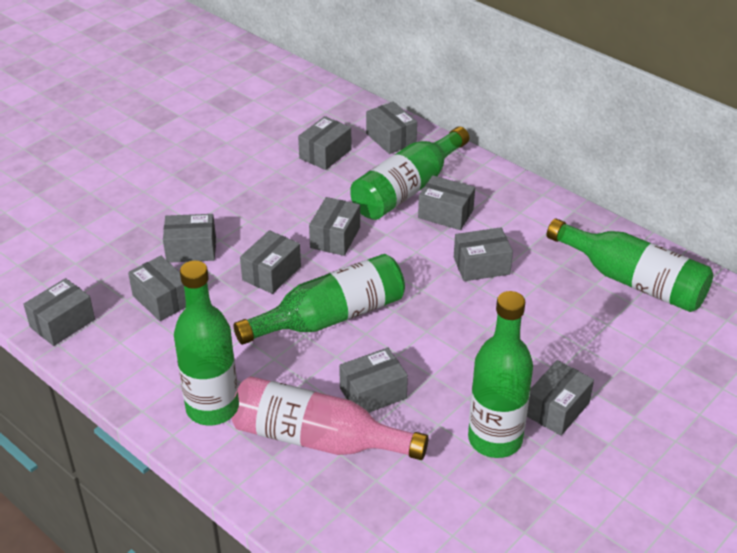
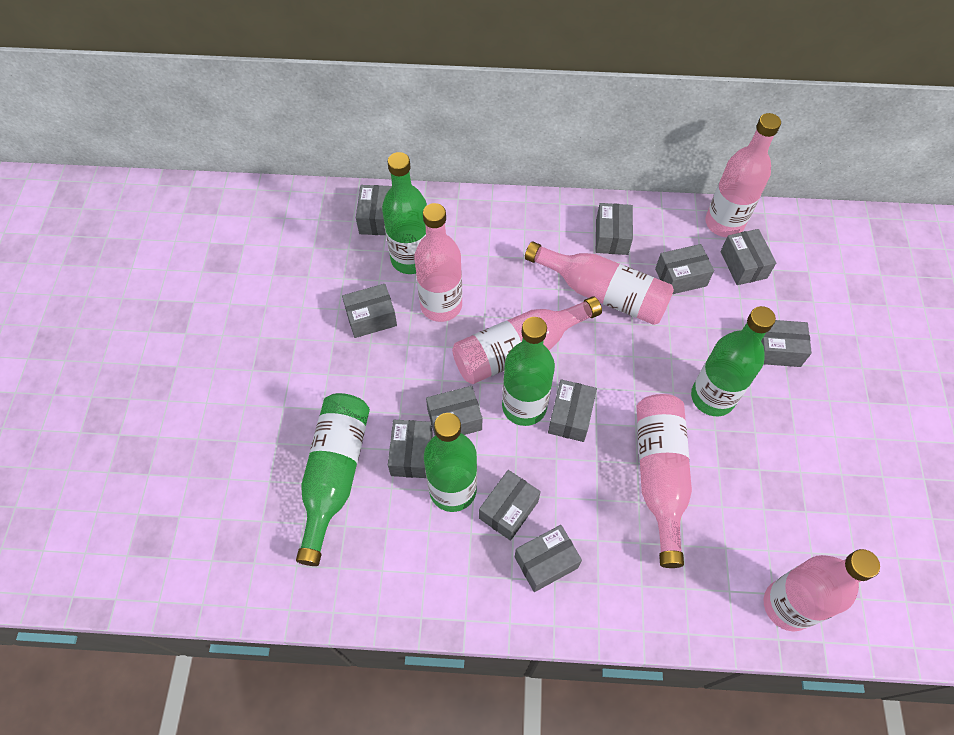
pink bottle: [231,376,429,460] = 1 -> [414,203,462,322] [452,296,602,384] [525,242,674,325] [637,394,692,568] [705,113,781,237] [764,549,880,631] = 6

